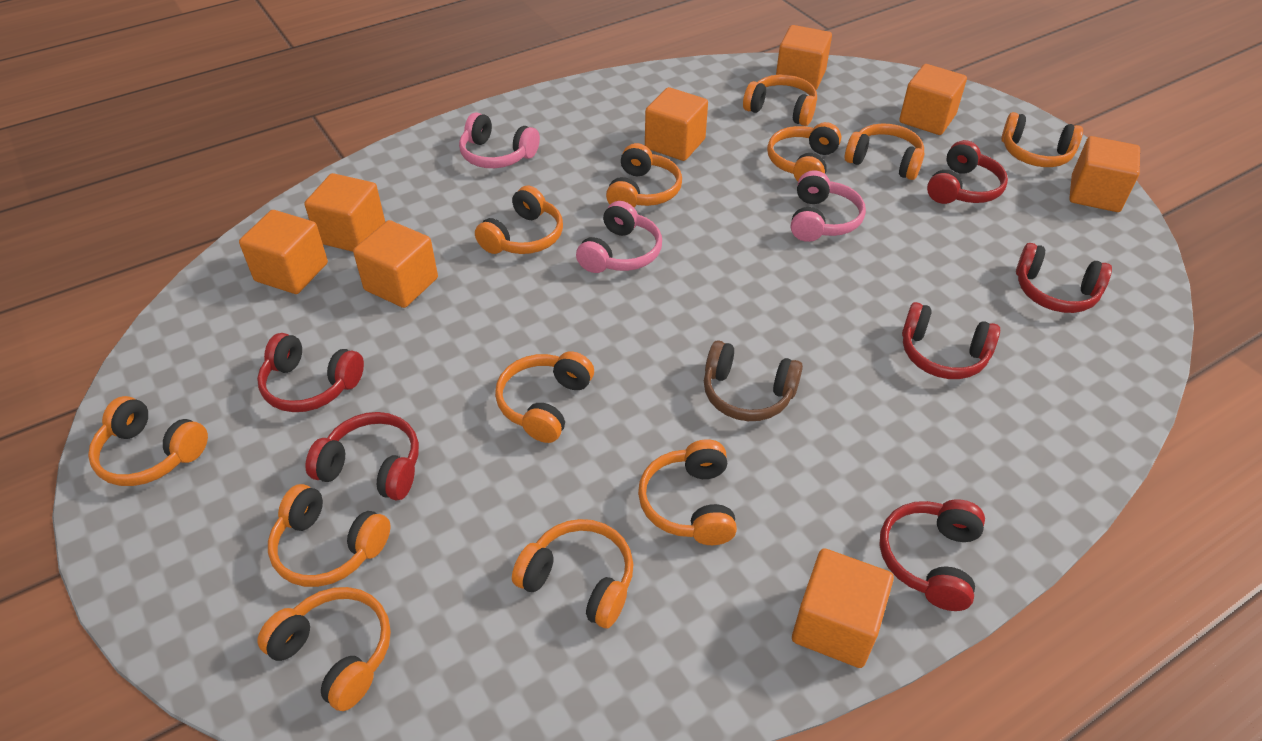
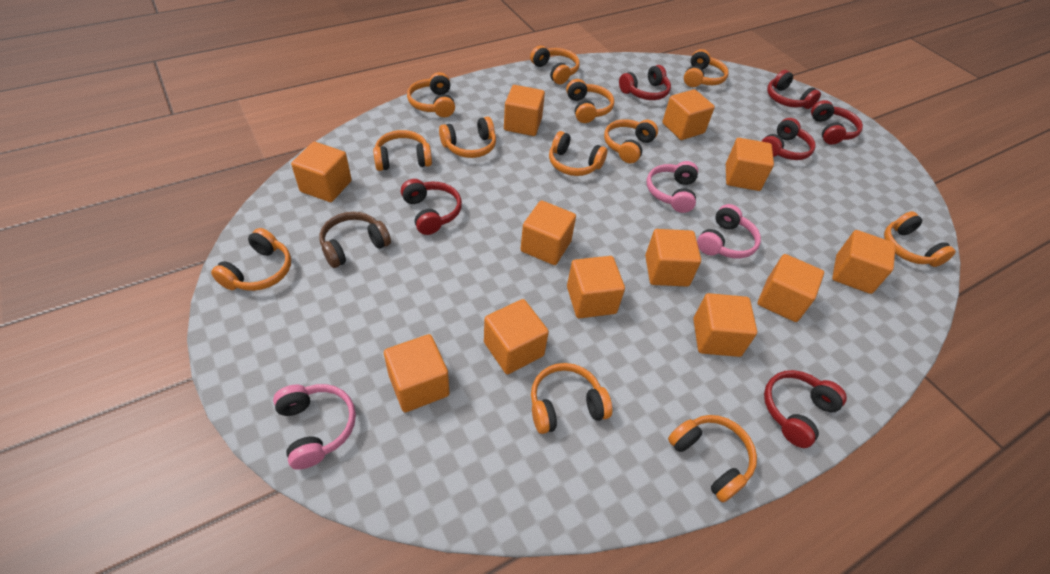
orange cube: [239,210,328,294] [304,173,385,252] [353,220,438,308] [645,87,708,161] [776,25,832,90] [792,548,894,668] [899,64,967,135] [1069,136,1140,212] = 8 -> [291,142,352,202] [384,334,450,412] [484,299,549,374] [504,85,545,136] [521,200,576,265] [567,256,625,318] [645,229,701,287] [662,89,715,140] [693,293,757,357] [726,138,774,191] [758,254,824,322] [832,230,896,294] = 12

